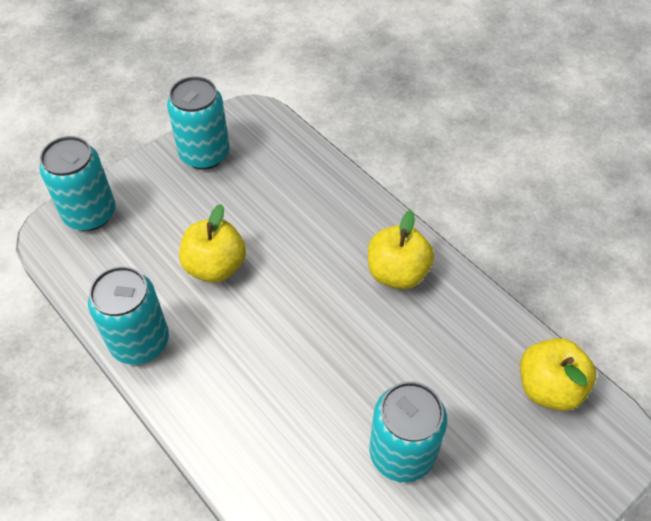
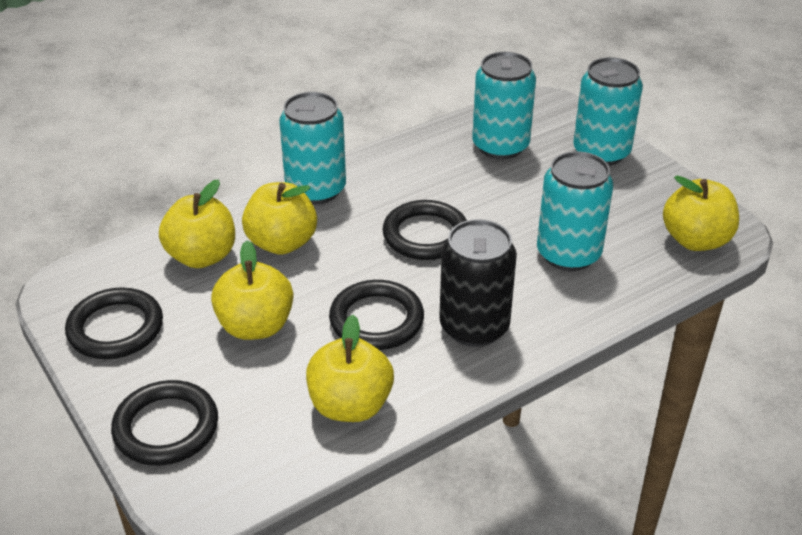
black can: none = 0 -> [439,219,517,347] = 1
black ring: none = 0 -> [65,287,163,359] [111,380,218,465] [329,280,424,350] [382,200,467,260] = 4
yellow apple: [179,204,246,283] [368,210,434,289] [520,338,596,411] = 3 -> [159,179,235,268] [211,240,293,340] [242,182,317,255] [306,315,394,422] [663,176,739,251] = 5

